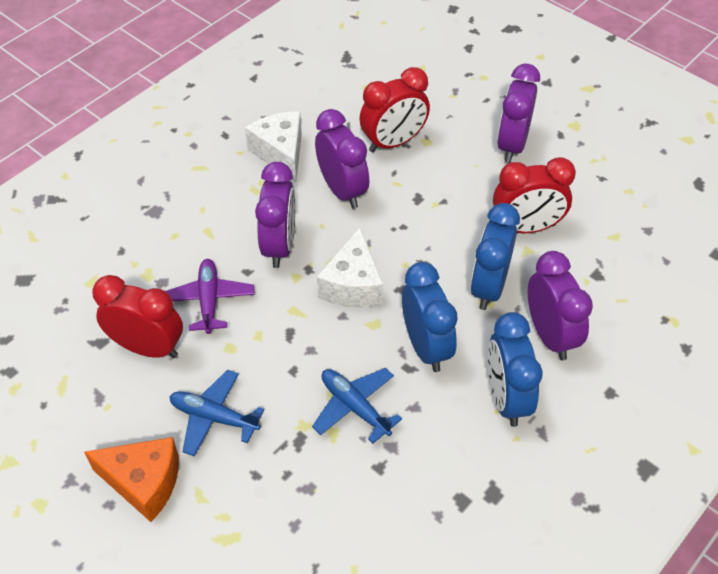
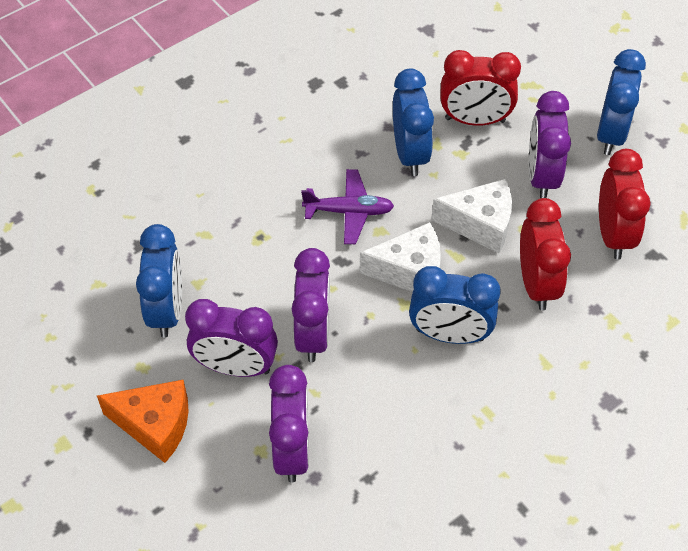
blue clock: [402,262,458,372] [470,203,520,310] [488,312,543,427] = 3 -> [136,224,182,338] [393,69,434,176] [409,266,501,344] [597,49,646,155] = 4
blue plane: [169,370,264,456] [312,368,402,444] = 2 -> none = 0

